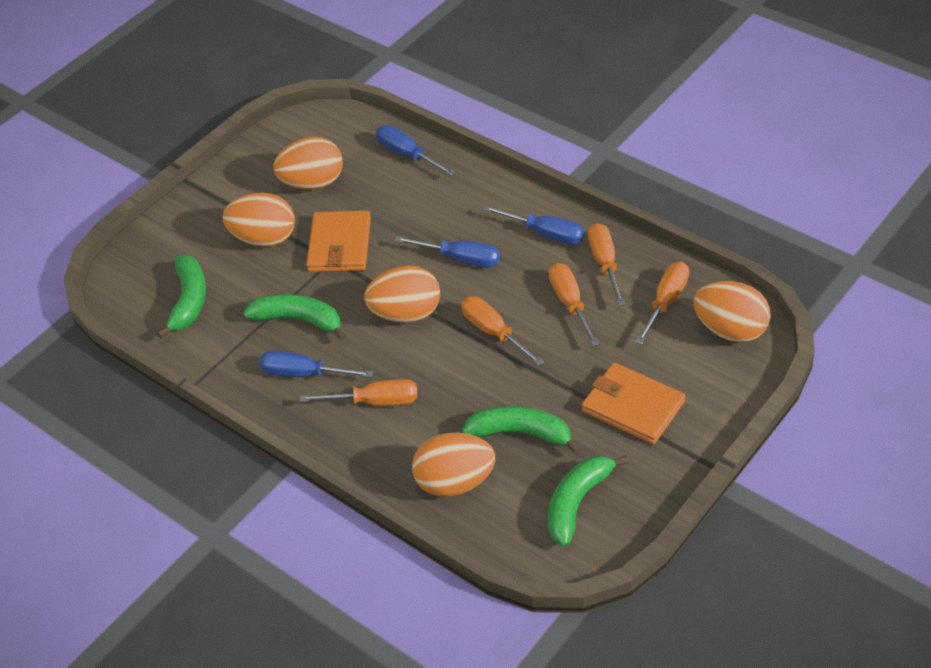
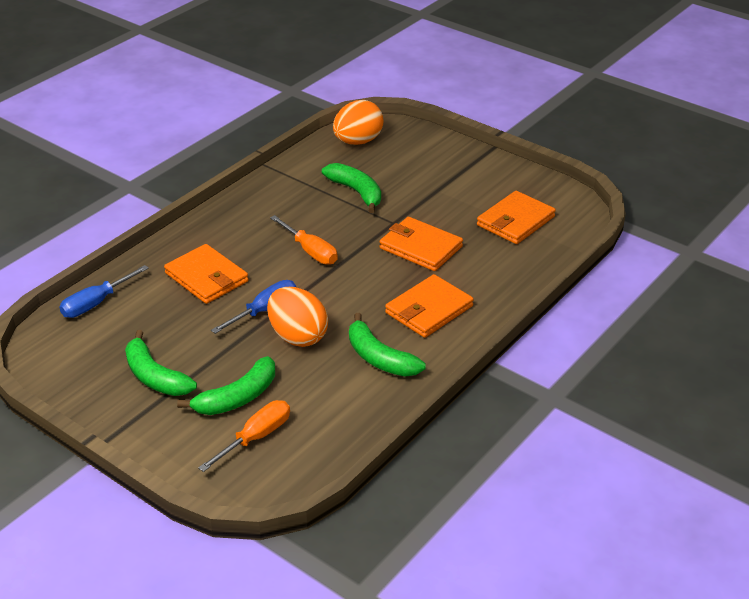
blue screwdriver: [260,350,373,378] [376,125,456,176] [395,236,500,267] [483,205,584,245] = 4 -> [59,265,149,318] [211,280,296,334] = 2
orange egg: [223,193,295,247] [273,137,343,189] [364,265,440,323] [412,433,495,497] [693,281,771,343] = 5 -> [267,287,328,347] [333,100,383,145] = 2
orange screwdriver: [300,379,417,406] [461,296,545,366] [549,263,599,347] [588,223,626,306] [635,262,689,345] = 5 -> [198,400,290,472] [270,215,337,265] = 2
orange wallet: [306,211,371,272] [582,362,685,444] = 2 -> [164,244,249,304] [379,217,463,271] [385,274,474,338] [477,191,556,244] = 4

